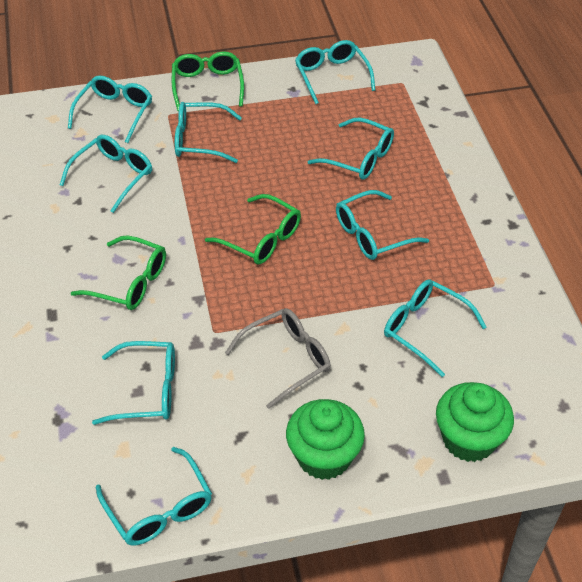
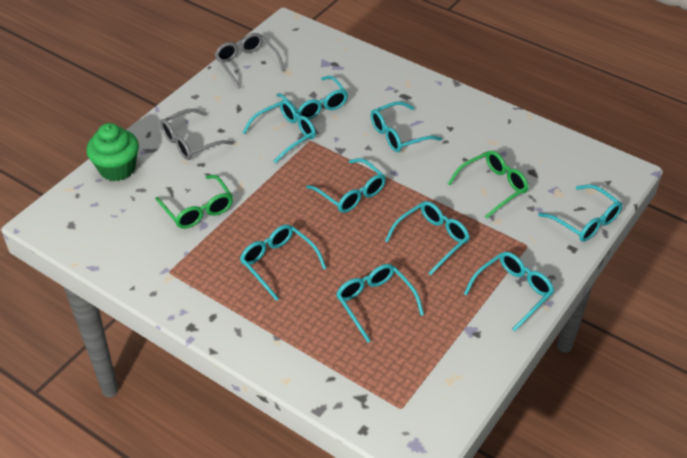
green cupcake: [286,399,365,480] [436,382,514,462] = 2 -> [87,123,139,181] = 1
green glasses: [71,236,166,310] [172,51,244,111] [205,194,301,264] = 3 -> [155,175,233,229] [448,151,529,219] = 2
grey glasses: [225,308,331,409] = 1 -> [160,109,234,160] [215,33,285,89] = 2

